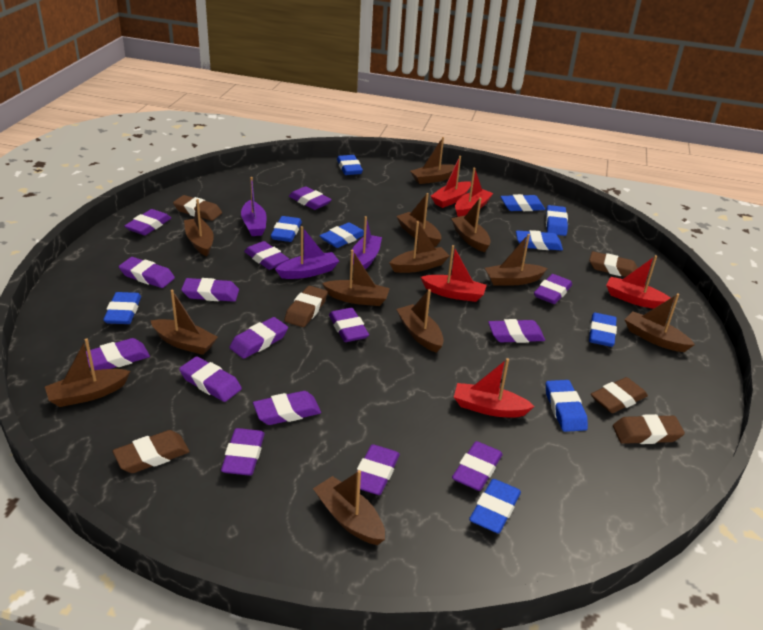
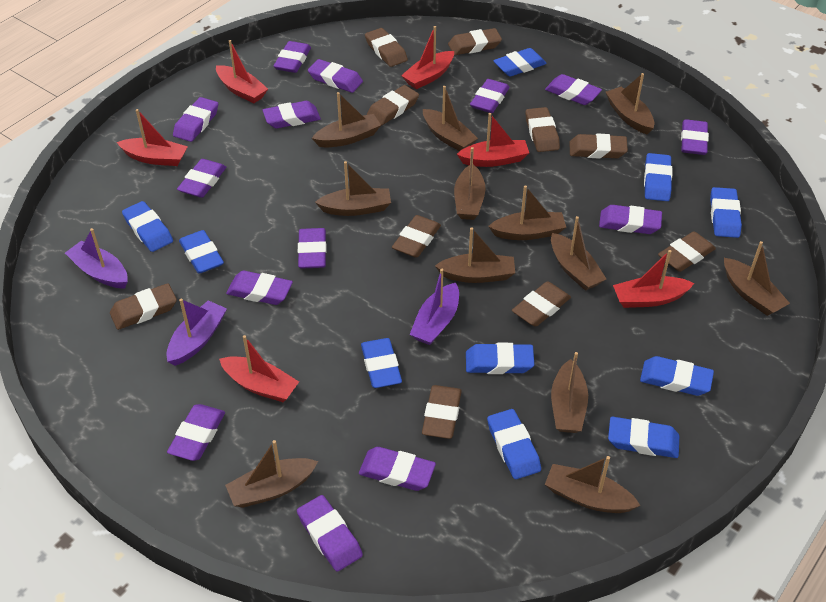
brown eraser: [113,430,190,473] [173,195,222,221] [284,286,328,327] [589,251,638,277] [591,377,648,413] [613,414,685,444] = 6 -> [110,283,177,330] [365,28,408,67] [367,85,419,126] [392,215,441,258] [422,385,462,439] [448,28,502,55] [512,281,571,327] [525,107,560,152] [569,134,628,159] [658,231,716,272] = 10
purple eraser: [86,338,150,370] [119,257,175,288] [125,209,171,235] [179,356,242,402] [181,278,239,302] [221,428,265,476] [229,317,288,359] [244,241,289,270] [253,391,321,425] [289,186,332,210] [329,308,369,342] [357,444,400,495] [452,441,503,491] [488,319,545,343] [534,274,572,304] = 15 -> [167,404,225,461] [173,97,218,142] [177,159,226,198] [226,271,293,305] [263,101,321,129] [273,41,311,73] [297,495,363,572] [298,228,327,269] [308,59,363,93] [359,447,436,491] [470,79,509,113] [545,74,602,105] [599,205,662,234] [681,119,709,155] = 14
red boat: [421,245,487,302] [431,156,471,208] [454,358,535,417] [455,168,493,217] [606,255,670,309] = 5 -> [117,109,188,166] [216,40,268,103] [219,335,299,402] [401,26,454,89] [457,113,529,167] [613,250,694,308] = 6

